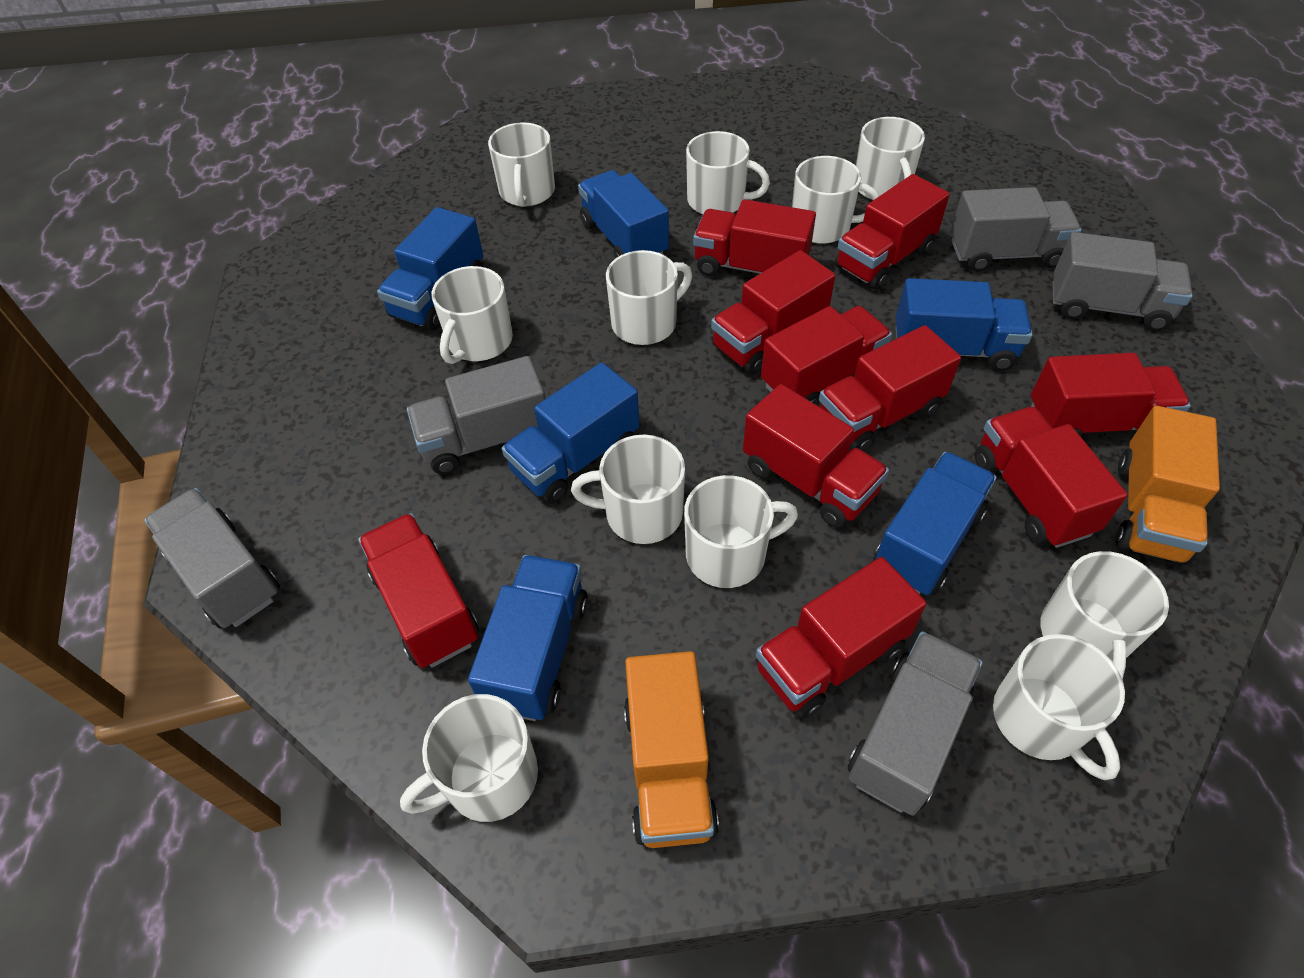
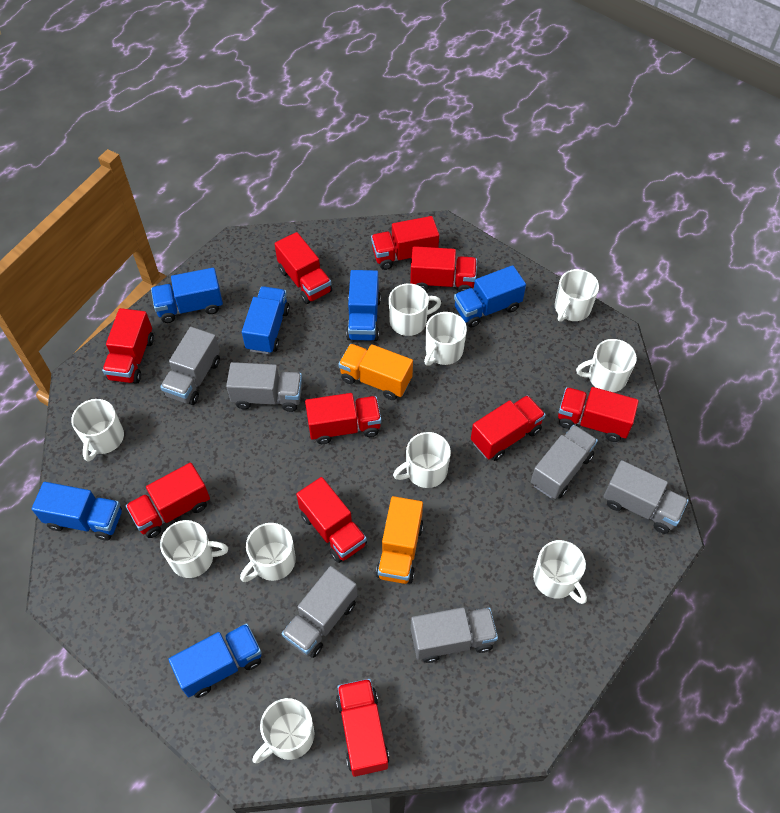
grey truck: [144,488,280,629] [407,356,545,475] [848,631,983,816] [951,187,1082,272] [1053,232,1193,331] = 5 -> [160,327,220,405] [226,362,302,412] [282,566,357,658] [411,607,498,663] [531,425,598,499] [603,460,688,534] = 6
white mug: [400,694,538,822] [432,266,513,364] [488,122,555,207] [571,435,685,544] [606,250,692,345] [684,475,798,588] [686,131,770,214] [792,156,880,244] [856,117,925,200] [993,634,1125,780] [1040,551,1169,680] = 11 -> [71,399,124,462] [160,520,228,578] [240,523,296,582] [253,698,314,763] [389,283,441,336] [393,432,451,488] [424,312,467,366] [533,540,587,604] [555,269,599,322] [576,339,637,392] = 10

